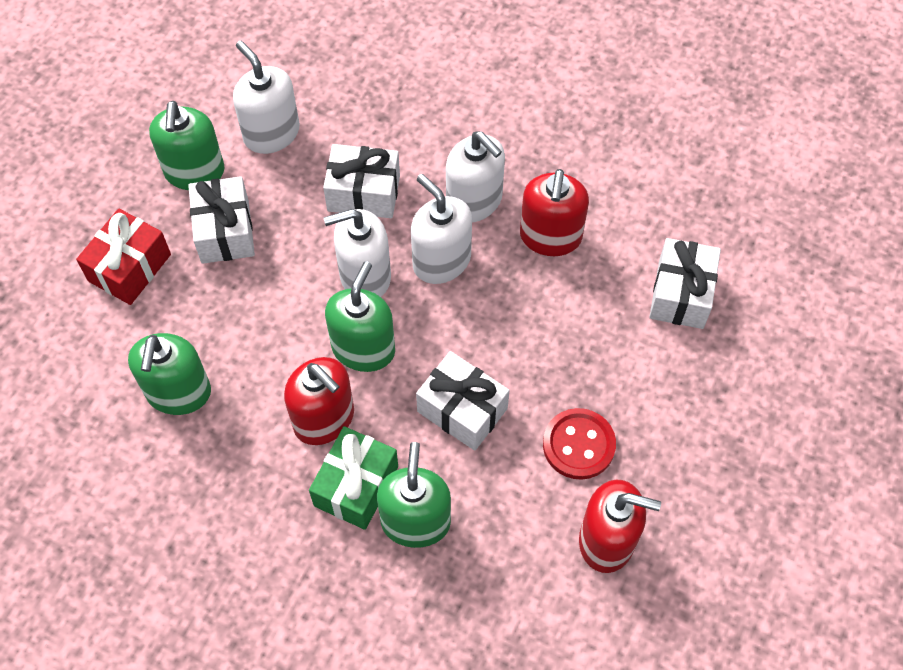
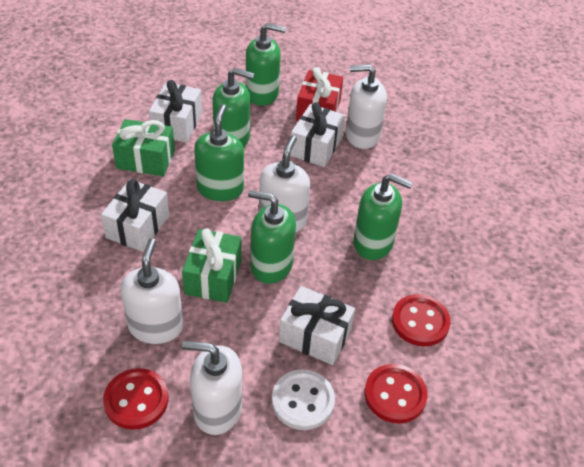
green gift: [309,426,398,530] = 1 -> [112,119,175,176] [182,228,242,303] = 2
green soap dispenser: [128,333,211,415] [149,101,224,190] [325,261,395,372] [377,442,451,548] = 4 -> [194,104,244,201] [212,68,254,148] [246,23,286,106] [248,190,296,284] [354,174,413,260] = 5
red button: [543,408,616,480] = 1 -> [103,368,168,430] [364,364,428,424] [392,294,451,346] = 3
red soap dispenser: [284,357,354,445] [520,169,589,256] [579,480,661,573] = 3 -> none = 0
white button: none = 0 -> [272,369,335,430] = 1

